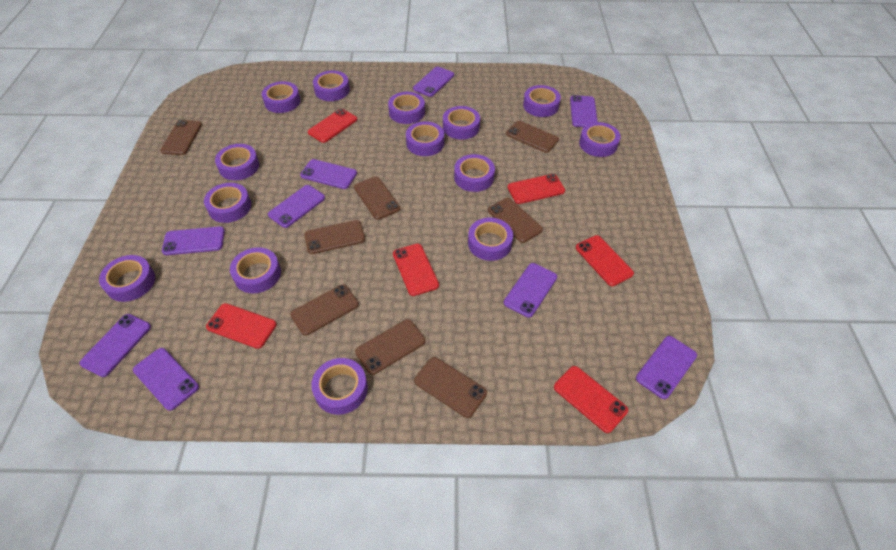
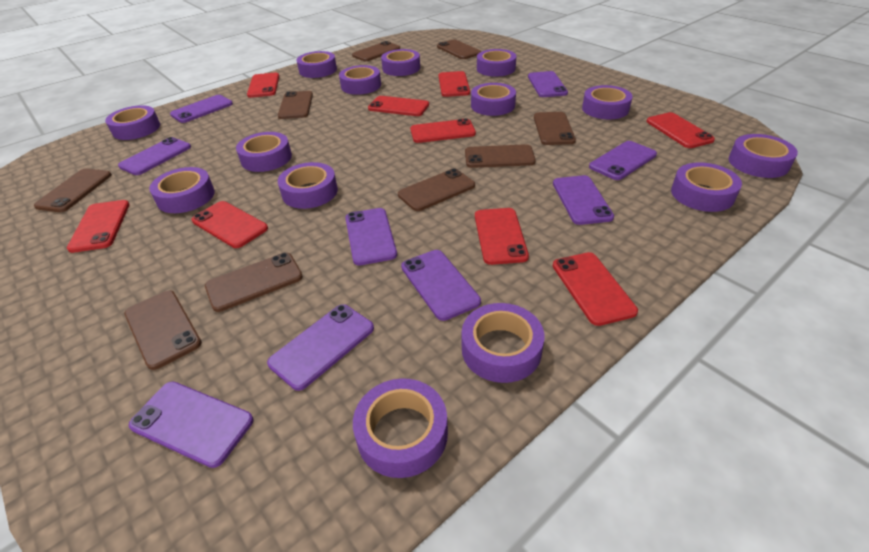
brown phone: [160,120,202,155] [290,284,359,335] [304,220,365,254] [354,176,400,220] [355,319,426,375] [414,357,487,418] [488,198,543,243] [506,121,559,153] = 8 -> [34,168,112,212] [124,291,202,370] [205,253,303,312] [278,91,313,119] [352,41,400,61] [398,168,475,211] [437,39,481,59] [465,144,536,168] [534,112,576,145] = 9
red phone: [206,303,277,349] [308,109,357,143] [393,244,439,296] [508,174,565,204] [554,366,628,433] [576,235,634,286] = 6 -> [67,200,130,253] [192,201,268,248] [247,73,279,98] [368,96,429,116] [410,118,476,143] [439,71,470,97] [475,208,529,265] [553,252,638,326] [647,112,715,148] = 9

